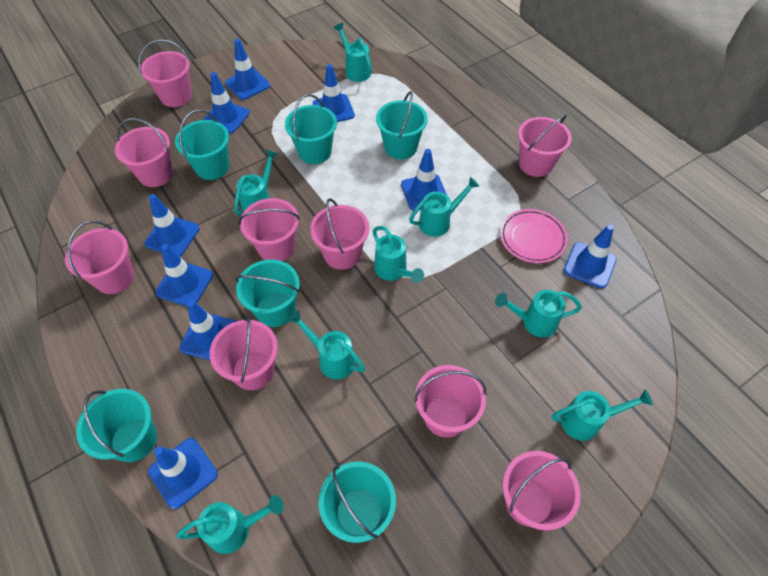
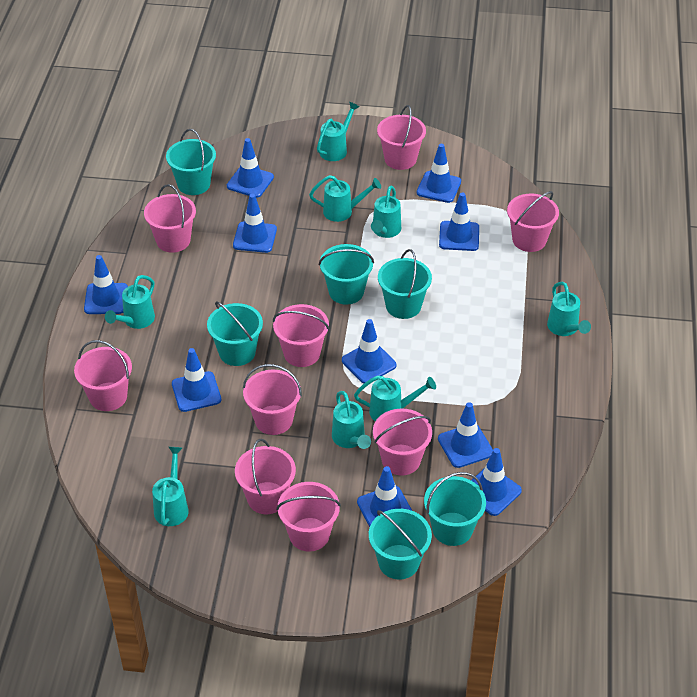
blue traffic cone: [144,194,199,256] [148,438,218,509] [155,244,213,307] [179,300,237,360] [203,72,249,134] [225,39,270,100] [313,64,355,122] [401,149,447,211] [564,224,616,289] = 9 -> [84,255,128,314] [172,348,221,412] [227,138,274,198] [233,194,277,253] [342,319,396,384] [357,466,412,527] [417,144,461,203] [438,402,493,468] [439,192,479,251] [471,448,522,516] = 10
pink plate: [500,209,568,263] = 1 -> none = 0

